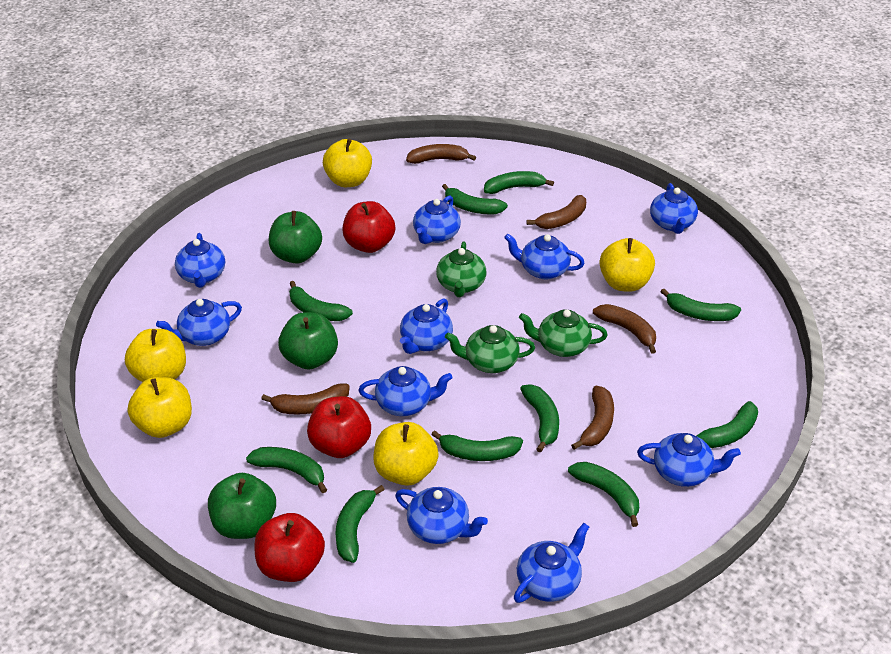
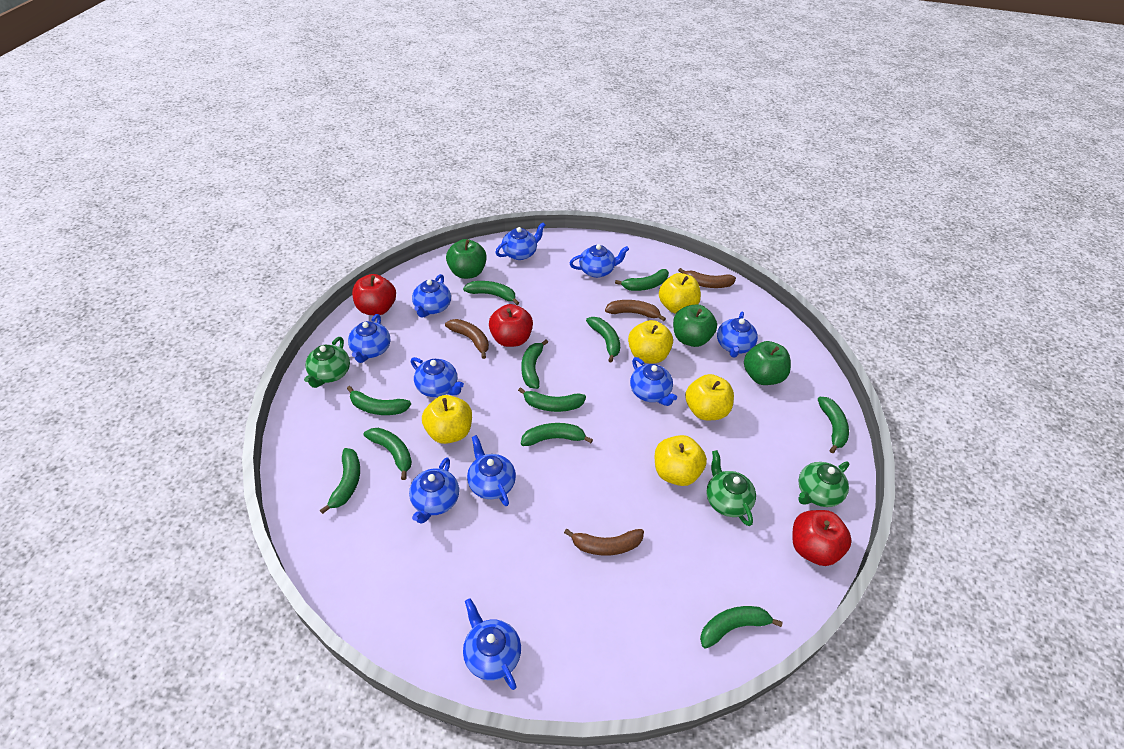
brown banana: [261,384,350,415] [406,144,476,164] [526,195,586,229] [571,386,614,450] [593,304,656,354] = 5 -> [445,319,489,359] [564,529,644,556] [605,300,666,321] [678,268,736,288] = 4
green banana: [246,447,327,493] [289,281,353,321] [335,485,385,563] [431,430,523,461] [442,184,508,214] [484,171,554,194] [520,384,559,453] [568,462,639,527] [661,289,741,321] [696,401,758,448] = 10 -> [320,448,360,514] [347,386,411,415] [364,428,412,480] [463,281,519,305] [518,387,586,412] [521,340,548,389] [521,423,593,446] [586,317,620,363] [615,269,669,291] [700,606,783,649] [818,397,849,453] = 11

